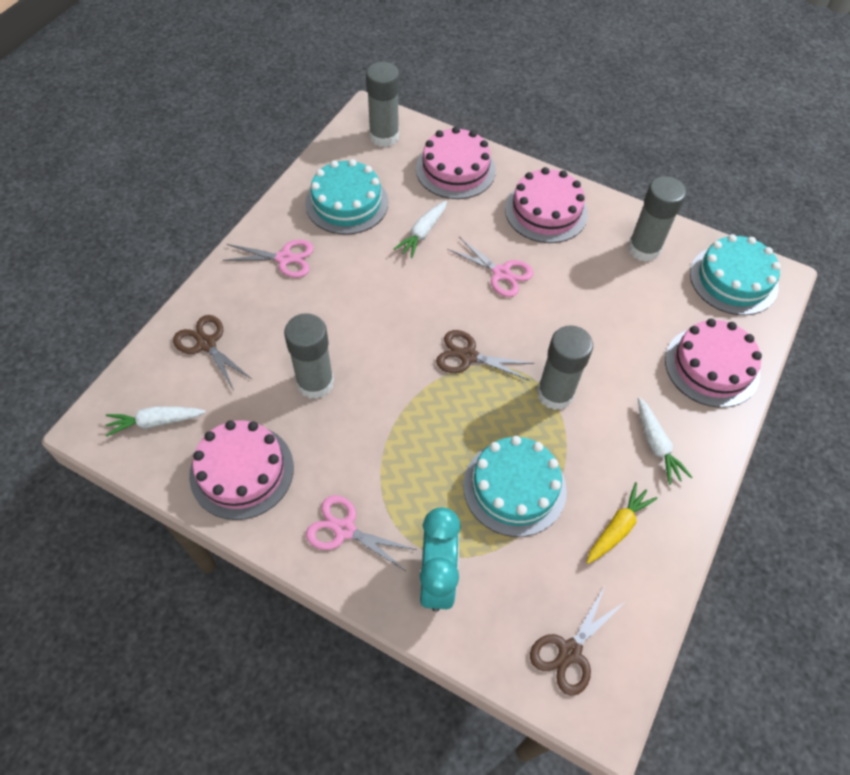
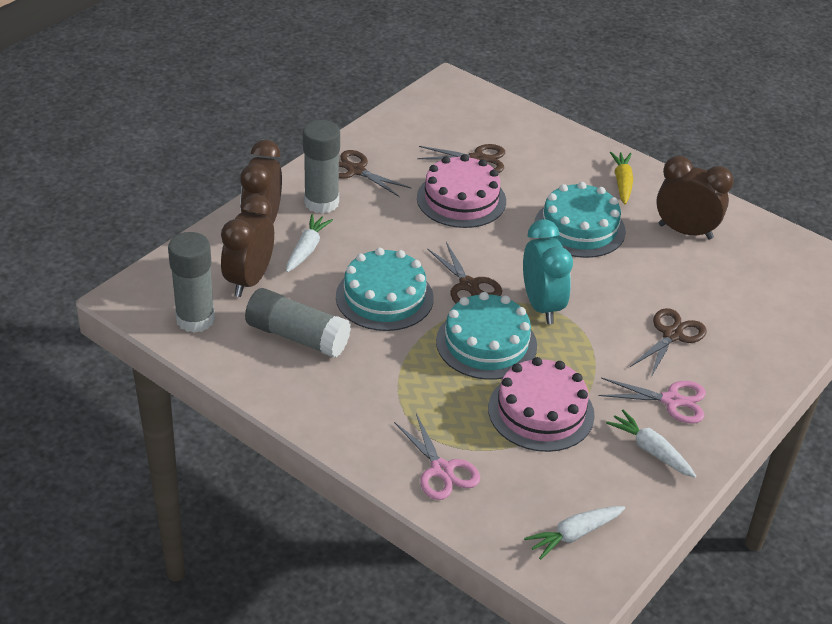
brown clock: none = 0 -> [221,194,274,297] [240,140,282,223] [656,156,734,239] = 3
brown scissors: [173,315,253,389] [436,330,534,381] [530,586,626,696] = 3 -> [339,150,412,197] [417,144,505,173] [427,242,502,303] [630,308,707,377] = 4
grey glue stick: [284,313,334,399] [366,62,399,147] [537,325,593,410] [628,176,686,262] = 4 -> [168,232,215,333] [245,288,351,358] [303,120,340,214] = 3
pink cake: [189,420,294,520] [416,127,496,199] [505,167,588,243] [665,319,762,408] = 4 -> [417,154,506,228] [488,357,595,452] = 2
pink scissors: [223,239,314,278] [306,495,417,571] [447,237,534,297] = 3 -> [394,414,480,500] [598,378,706,424] = 2

